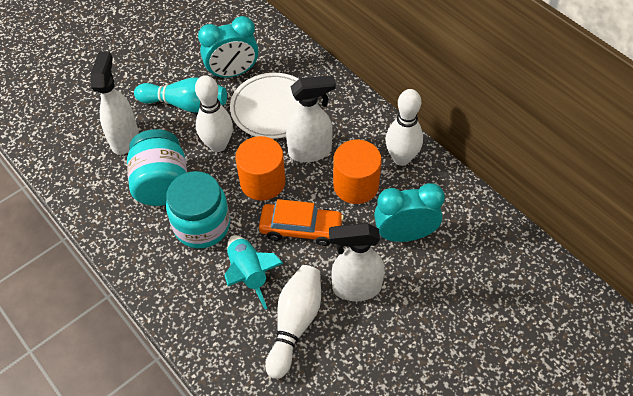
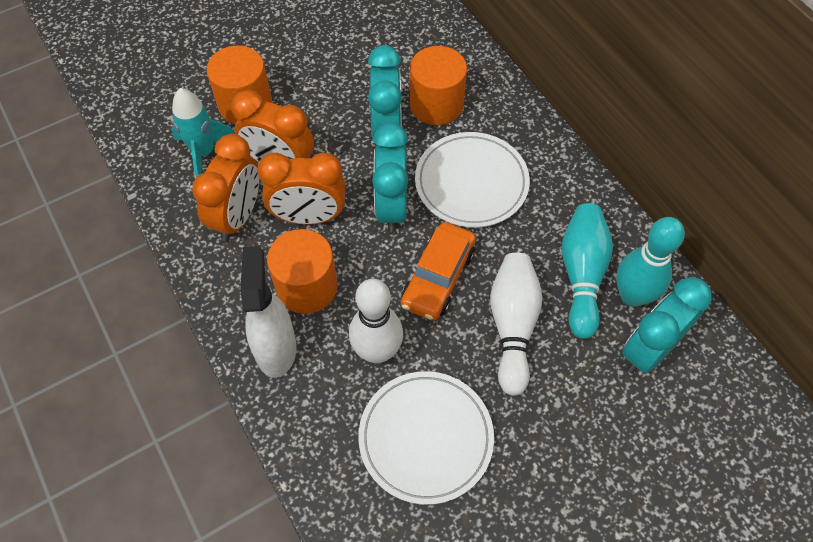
orange clock: none = 0 -> [192,134,259,241] [231,90,314,162] [257,153,345,225] = 3
orange cylinder: [235,136,286,201] [333,140,382,204] = 2 -> [207,45,272,124] [267,229,337,314] [410,46,467,125] = 3
turquoise bowling pin: [134,77,227,113] = 1 -> [562,203,613,339] [616,217,685,307] = 2
turquoise clock: [198,16,259,79] [374,183,445,242] = 2 -> [368,45,402,138] [372,123,408,233] [622,277,712,374] = 3
turquoise jar: [127,129,187,206] [166,171,230,248] = 2 -> none = 0
white bowling pin: [195,75,233,152] [265,265,321,379] [386,89,423,166] = 3 -> [349,279,403,364] [490,253,542,396] = 2
white plate: [230,73,299,139] = 1 -> [358,371,494,505] [415,132,530,228] = 2
white spray bottle: [91,51,139,155] [286,75,336,162] [329,223,385,301] = 3 -> [240,246,297,378] = 1

